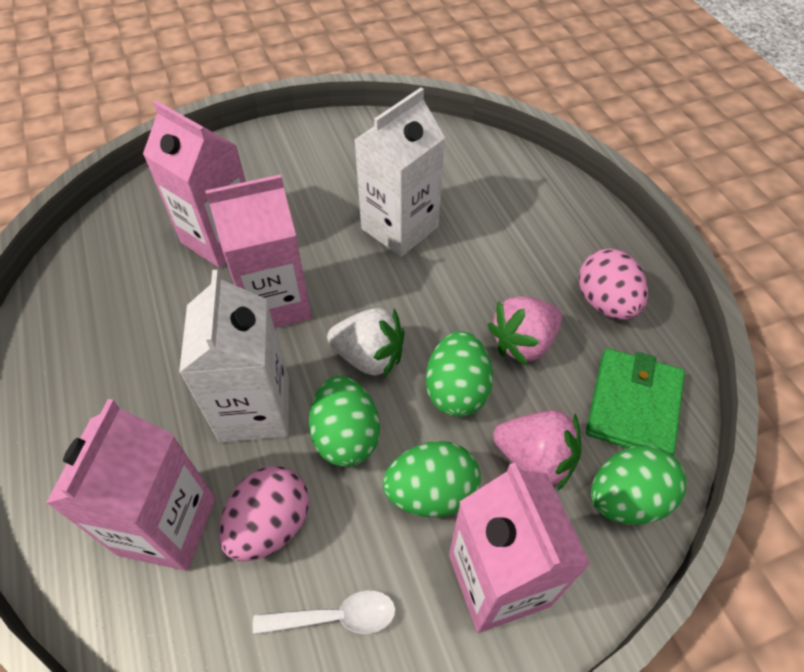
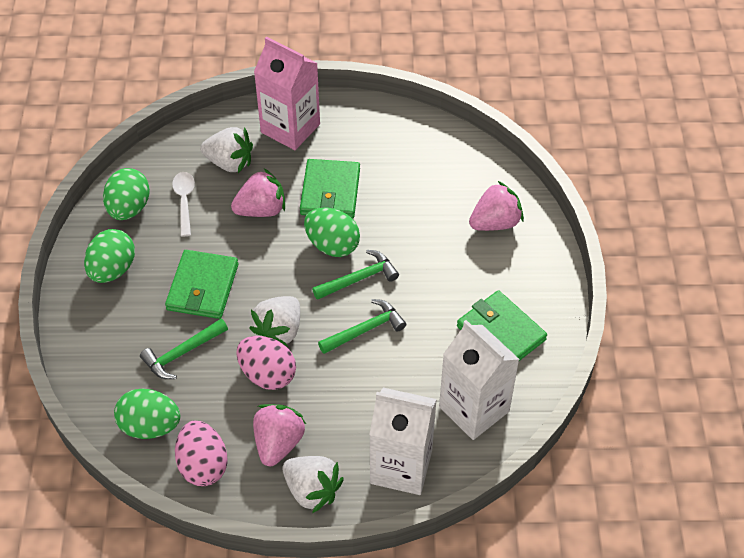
green hammer: none = 0 -> [140,319,228,379] [312,250,399,300] [318,299,406,354] = 3
green wallet: [586,348,685,455] = 1 -> [165,250,238,319] [300,159,360,218] [457,290,547,361] = 3
pink carton: [46,399,215,571] [143,101,246,268] [205,174,312,328] [449,463,590,633] = 4 -> [254,37,320,150] = 1
pink strawberry: [488,296,562,366] [493,410,581,490] = 2 -> [231,168,285,217] [253,404,306,466] [469,181,524,231] = 3
white strawberry: [327,308,404,379] = 1 -> [200,127,253,173] [249,296,300,347] [282,456,344,513] = 3

